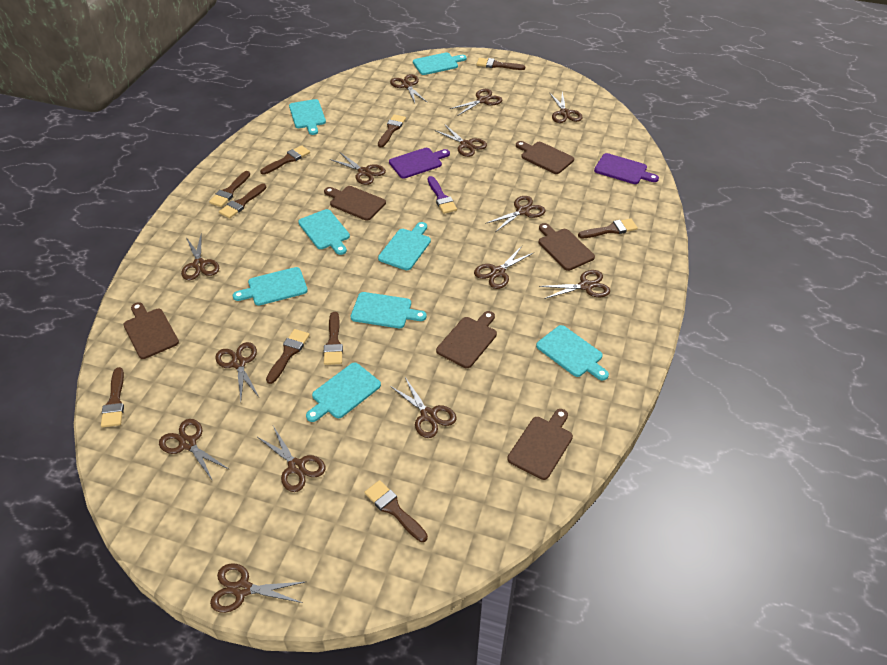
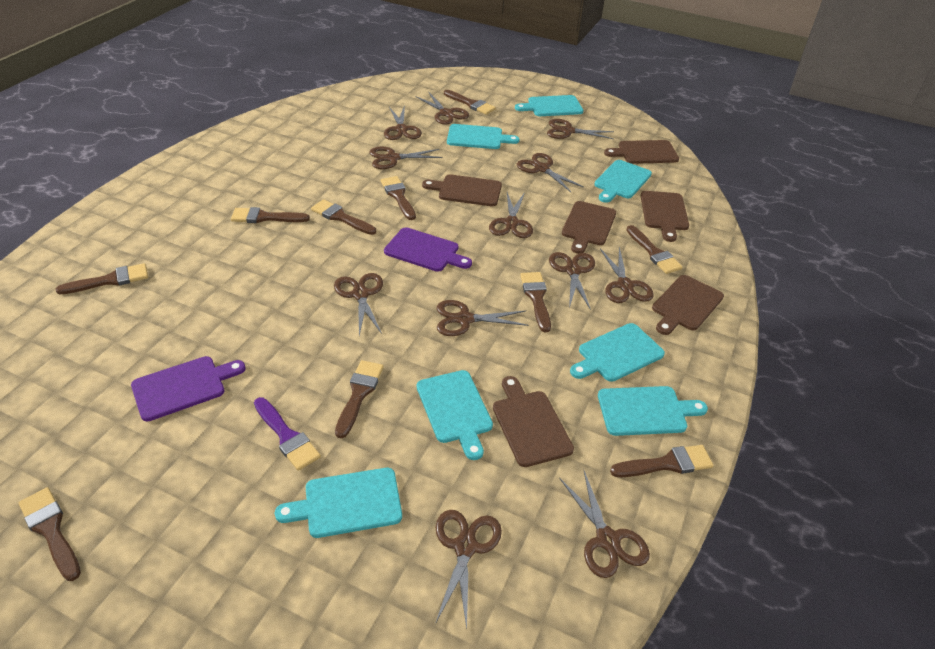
brown scissors: [159,419,230,480] [181,233,219,280] [210,563,305,613] [215,342,259,401] [258,426,326,492] [330,152,386,185] [390,74,427,103] [390,377,456,438] [435,124,487,157] [450,89,502,115] [474,246,533,289] [485,196,546,232] [539,270,610,299] [550,92,582,123] = 14 -> [334,273,383,336] [369,146,442,169] [384,105,422,140] [416,92,469,125] [435,510,502,629] [437,300,529,336] [489,192,533,238] [517,153,584,192] [547,119,614,139] [549,252,595,310] [559,469,650,578] [600,247,654,303] = 12
turquoise cutting board: [233,267,308,306] [289,99,326,135] [298,209,350,255] [306,363,381,422] [351,292,427,328] [378,222,431,270] [413,52,467,75] [536,325,609,381] = 8 -> [275,468,402,538] [417,370,493,460] [447,124,519,149] [515,95,583,116] [570,323,665,382] [594,160,652,203] [598,386,708,436] = 7

